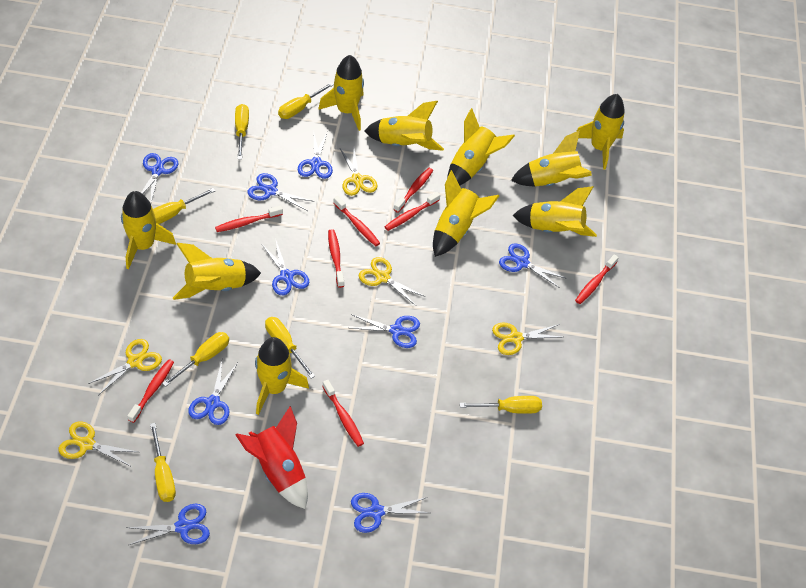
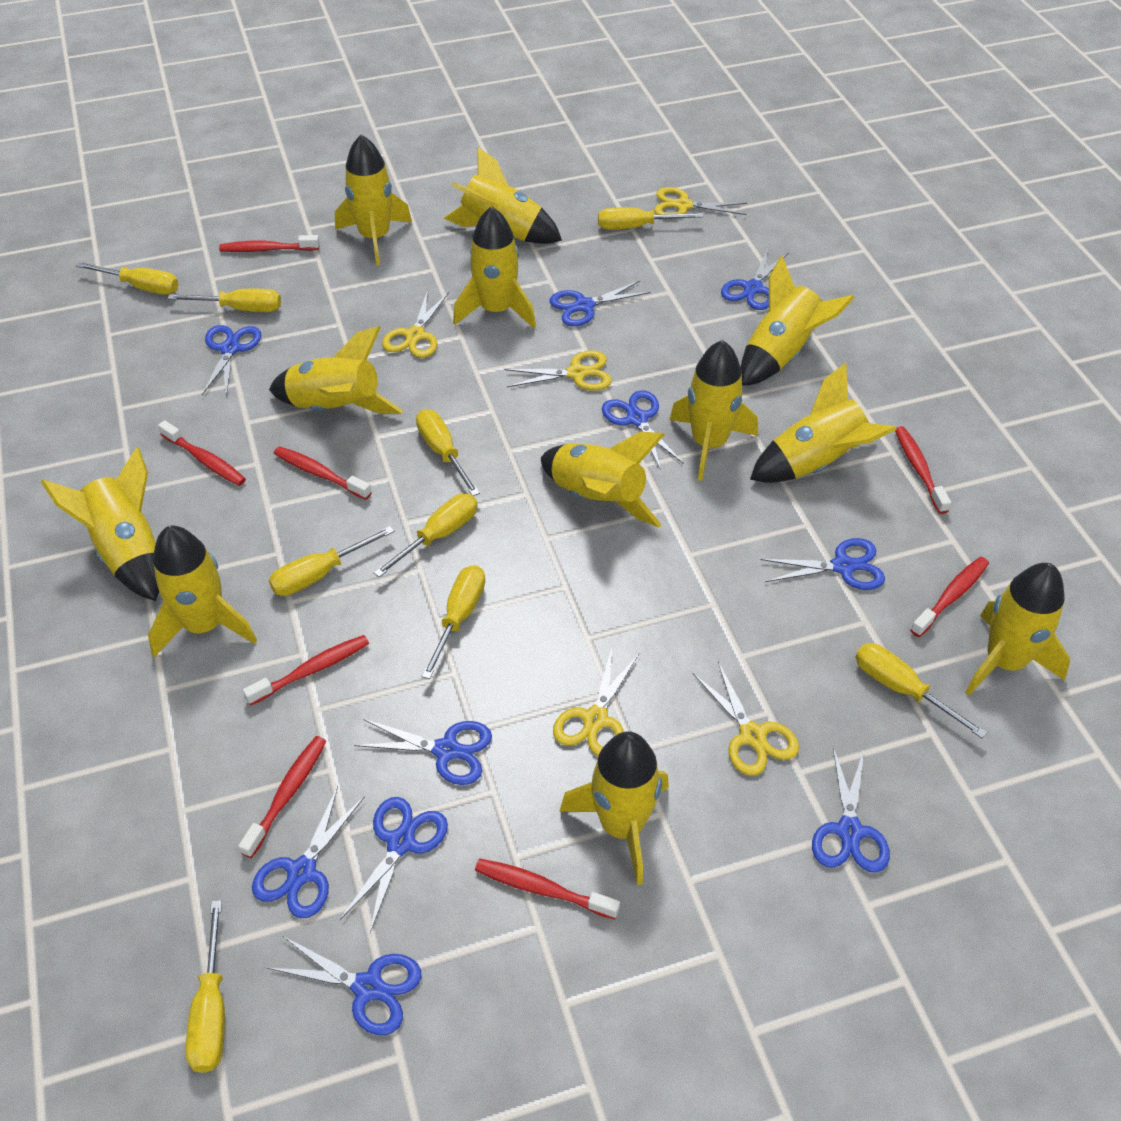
blue scissors: [126,504,210,545] [141,153,178,202] [188,361,238,425] [247,173,312,211] [262,241,309,295] [298,131,333,179] [351,314,420,348] [351,493,429,533] [499,243,567,288] = 9 -> [202,325,261,397] [252,786,365,918] [267,936,422,1035] [340,797,448,932] [354,719,492,785] [549,280,651,326] [602,390,683,470] [721,248,789,310] [760,538,885,590] [812,747,890,872] = 10
red rocket: [236,406,308,509] = 1 -> none = 0
yellow rocket: [121,191,176,269] [173,243,261,300] [255,337,309,415] [318,55,364,131] [365,101,444,151] [433,170,499,257] [447,108,515,185] [511,130,592,187] [513,186,597,237] [576,94,625,170] = 10 -> [41,447,159,601] [148,526,257,657] [269,326,403,414] [335,134,412,265] [443,147,562,244] [453,206,536,328] [541,432,665,527] [559,731,669,885] [669,340,758,481] [741,256,855,386] [750,363,897,483] [965,563,1071,695] = 12
yellow screwdriver: [150,423,176,502] [153,188,215,224] [162,332,229,387] [235,104,249,159] [265,317,315,379] [278,82,334,119] [460,396,542,414] = 7 -> [76,262,179,295] [168,289,281,312] [185,900,225,1073] [269,526,395,596] [373,494,477,577] [416,409,480,496] [421,565,485,679] [598,207,703,230] [855,643,987,738] = 9

